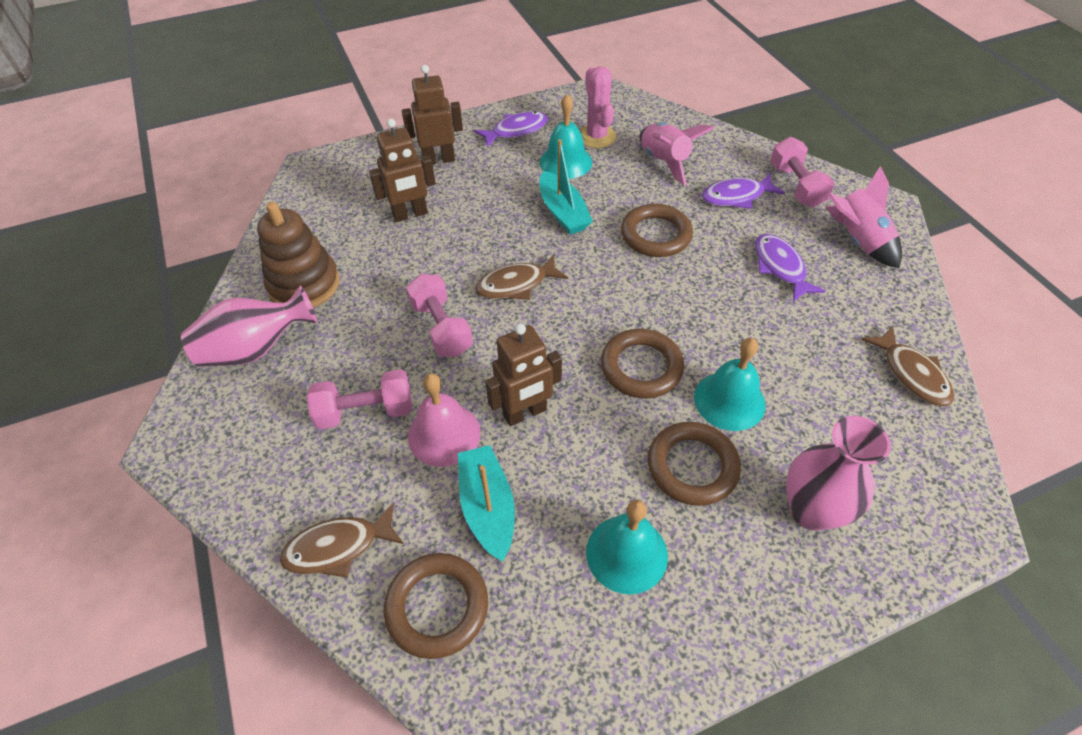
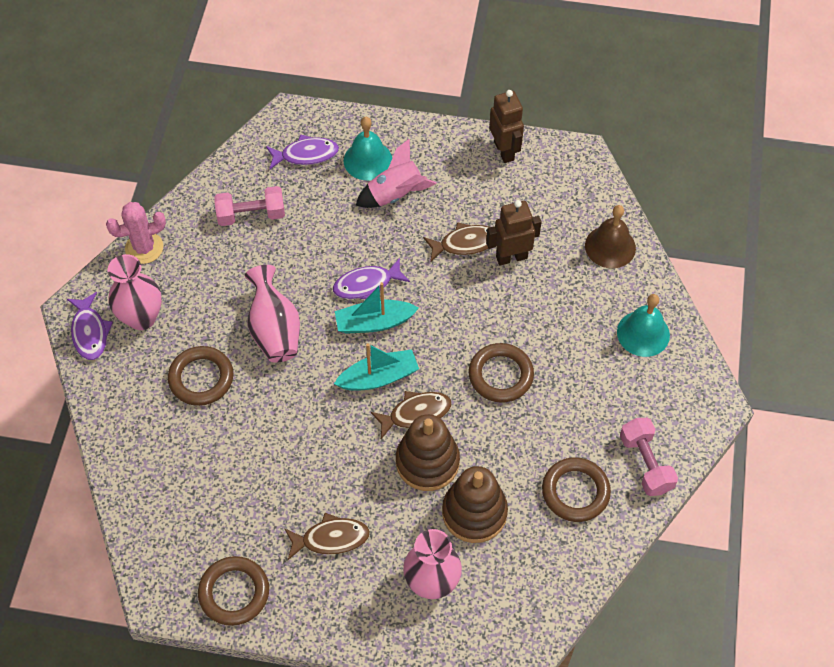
brown bell: none = 0 -> [585,205,636,268] = 1
brown robot: [369,118,436,222] [402,65,463,164] [485,323,562,426] = 3 -> [486,200,542,265] [489,90,524,163] = 2
brown stacking toy: [257,202,340,308] = 1 -> [396,414,460,491] [442,466,508,543] = 2
pink bell: [408,373,481,467] = 1 -> none = 0
pink dumbbell: [307,369,412,430] [406,274,473,357] [770,137,835,208] = 3 -> [214,186,285,226] [620,418,678,496] = 2
pink rocket: [640,122,714,186] [825,166,902,268] = 2 -> [356,139,437,208] = 1
pink vase: [181,286,317,367] [786,416,891,531] = 2 -> [108,254,162,330] [245,265,300,363] [403,529,462,599] = 3
turquoise bell: [539,94,592,179] [586,500,668,594] [694,338,766,431] = 3 -> [344,117,392,180] [617,294,670,357] = 2

